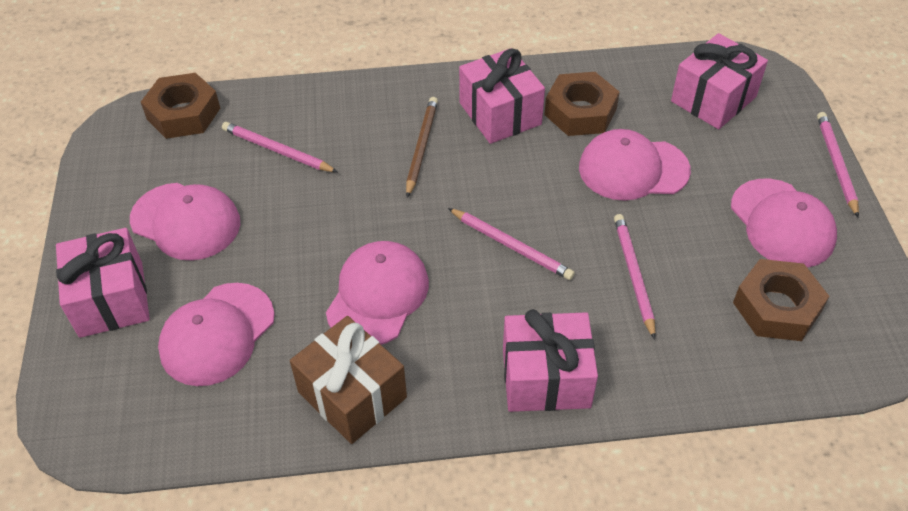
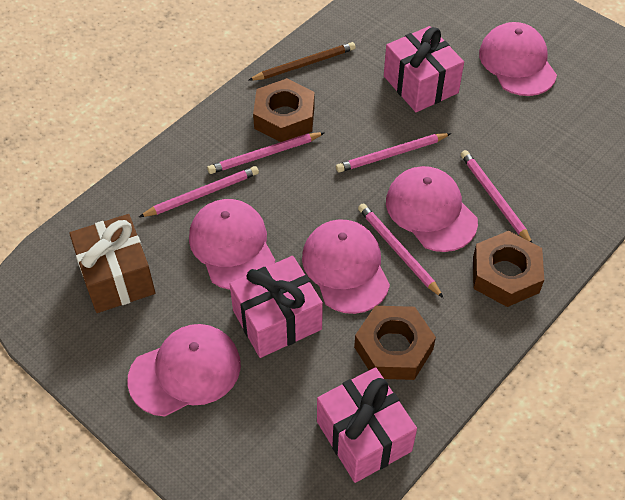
pink gift: [56,228,150,338] [459,48,545,144] [503,309,598,412] [671,33,768,129] = 4 -> [230,256,323,358] [317,367,417,483] [384,26,464,112] = 3
pink pencil: [222,122,337,172] [448,208,575,280] [614,214,656,340] [817,112,859,218] = 4 -> [139,166,259,217] [207,132,325,174] [336,133,451,172] [358,204,443,298] [461,150,532,243] = 5

